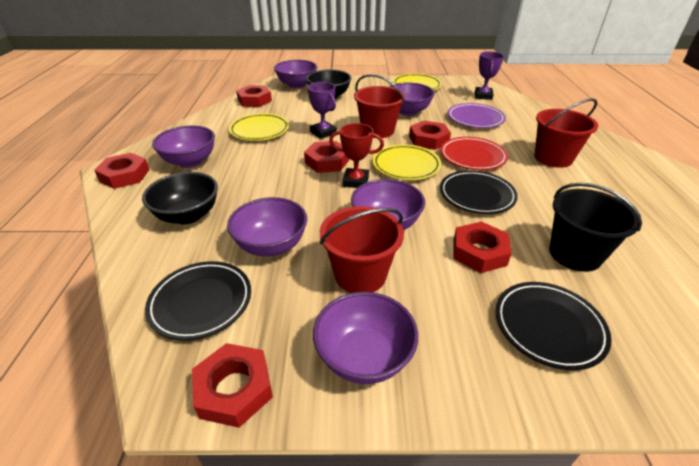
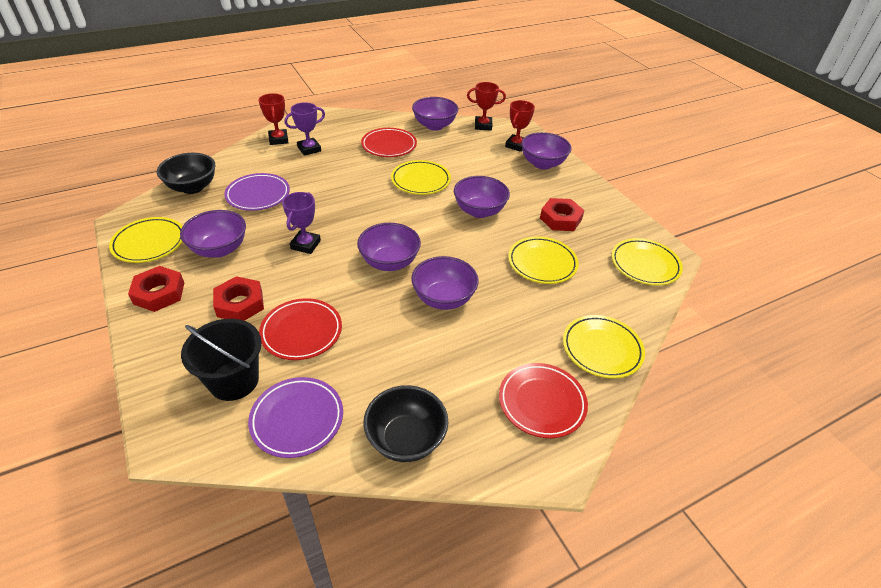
black plate: [145,261,251,340] [440,170,518,214] [495,282,612,370] = 3 -> none = 0
purple plate: [447,103,506,128] = 1 -> [224,173,290,211] [248,377,343,458] = 2
red bucket: [320,206,404,293] [354,74,405,138] [535,98,598,168] = 3 -> none = 0
red nut: [94,153,149,189] [192,343,273,428] [236,85,272,107] [304,141,349,173] [409,120,451,150] [453,222,512,273] = 6 -> [128,266,184,312] [213,276,264,321] [540,198,585,231] = 3
red plate: [440,137,508,170] = 1 -> [259,298,342,360] [361,128,417,157] [499,363,588,438] = 3
red trophy: [329,123,384,188] = 1 -> [259,93,289,145] [467,82,506,131] [505,100,535,152] = 3
yellow plate: [229,113,289,141] [373,144,441,180] [393,73,442,90] = 3 -> [109,217,183,263] [391,160,451,195] [508,236,579,284] [563,315,645,379] [612,238,683,286] = 5

